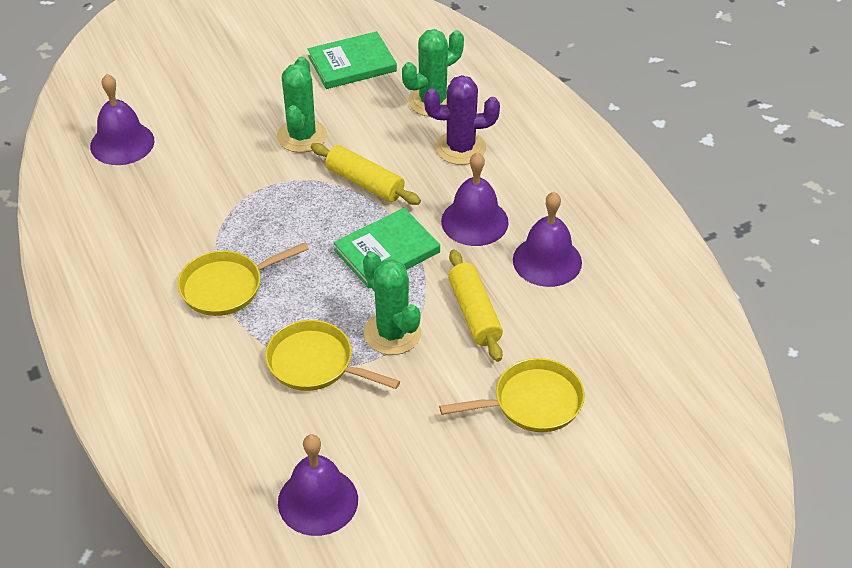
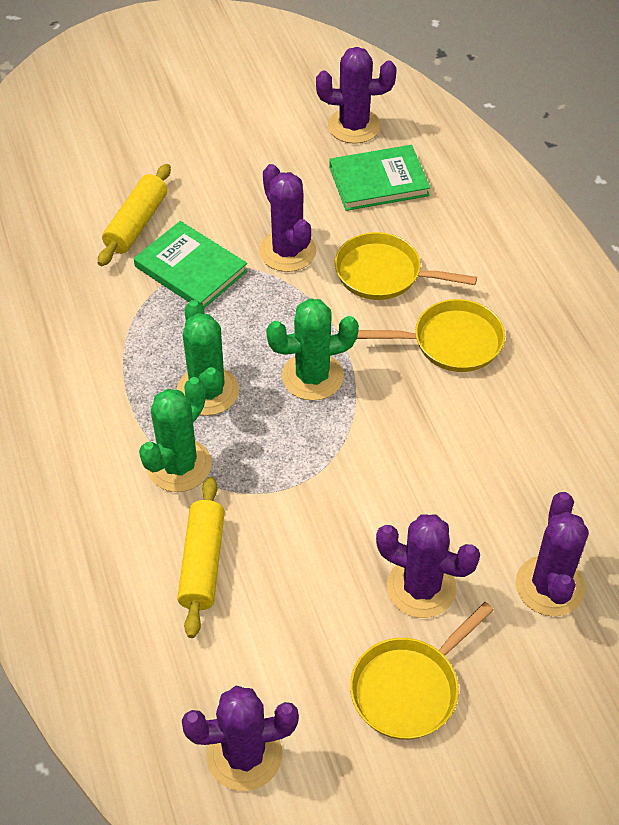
purple bell: [90,74,154,165] [278,434,358,536] [441,152,509,246] [513,192,582,287] = 4 -> none = 0
purple cactus: [424,75,500,165] = 1 -> [182,686,299,791] [259,164,316,272] [316,47,396,144] [376,514,480,618] [516,492,589,616] = 5

